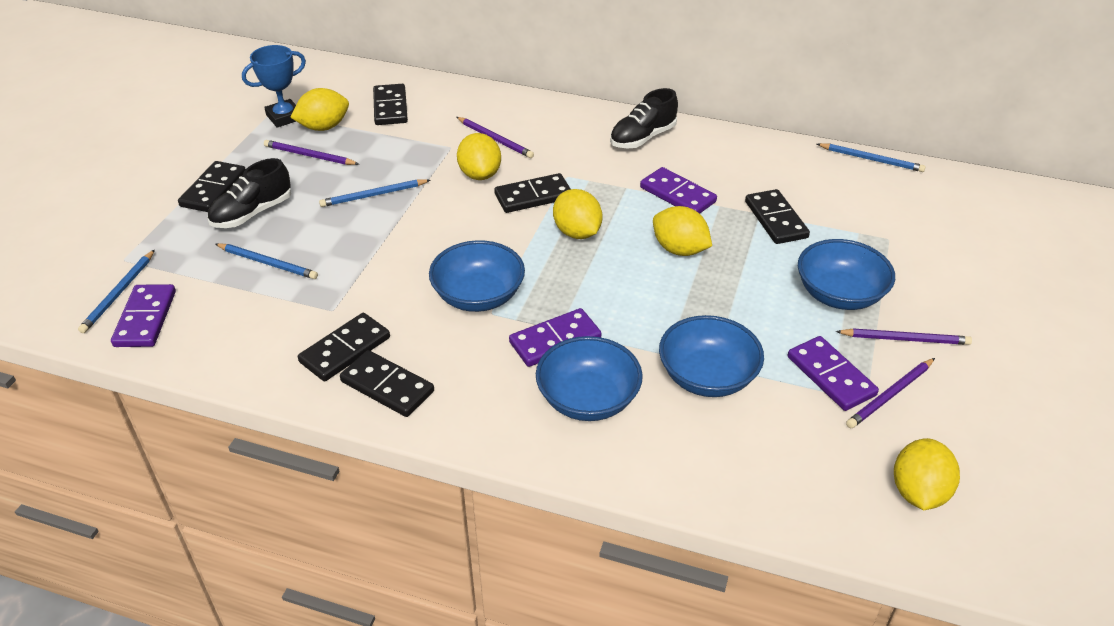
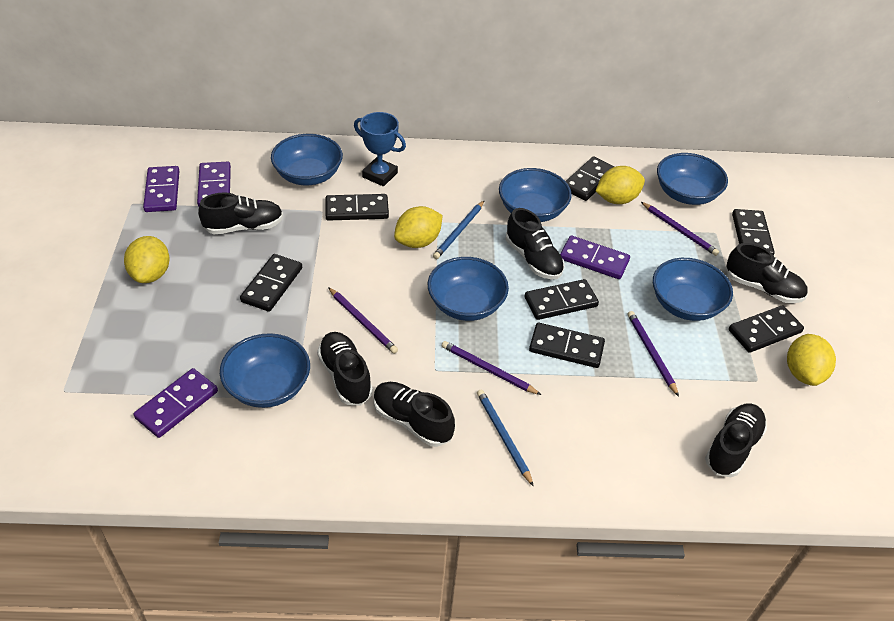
black domino: [178,161,246,212] [298,313,390,381] [340,350,434,417] [373,84,408,125] [494,173,571,213] [745,189,810,244] = 6 -> [240,254,302,312] [325,194,389,221] [525,279,599,320] [529,323,605,368] [566,156,615,201] [729,305,804,353] [732,209,774,255] = 7
black shoe: [207,158,291,228] [610,88,678,148] = 2 -> [198,192,283,234] [317,332,373,405] [374,382,455,447] [506,208,564,279] [705,403,767,477] [726,243,808,303] = 6
blue bowl: [429,240,525,312] [536,336,643,421] [659,315,764,397] [798,239,895,310] = 4 -> [220,333,310,408] [271,134,343,185] [428,257,509,321] [499,168,572,222] [653,258,733,321] [657,153,728,205] = 6
blue pencil: [78,250,155,333] [216,243,318,279] [319,179,430,207] [817,143,926,172] = 4 -> [433,200,485,259] [477,389,534,487] = 2
yellow lemon: [290,88,349,131] [457,133,501,180] [553,189,603,239] [653,206,712,256] [894,438,960,510] = 5 -> [124,236,170,283] [394,206,443,248] [596,166,645,204] [787,334,836,386] = 4

